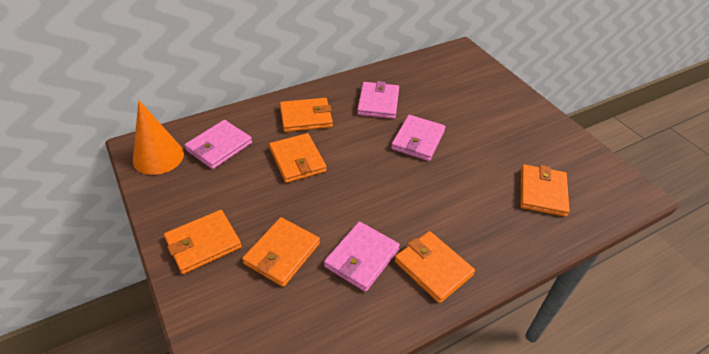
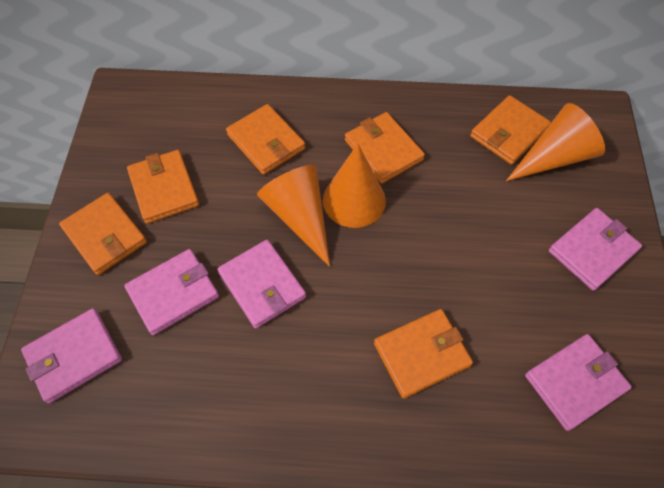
orange cone: [133,100,184,175] = 1 -> [257,165,330,267] [323,144,386,228] [506,103,605,181] = 3
pink wallet: [185,120,252,169] [324,222,400,292] [357,81,399,119] [391,115,445,161] = 4 -> [21,308,122,403] [124,249,219,335] [217,240,306,328] [525,334,632,431] [549,208,642,291] = 5

